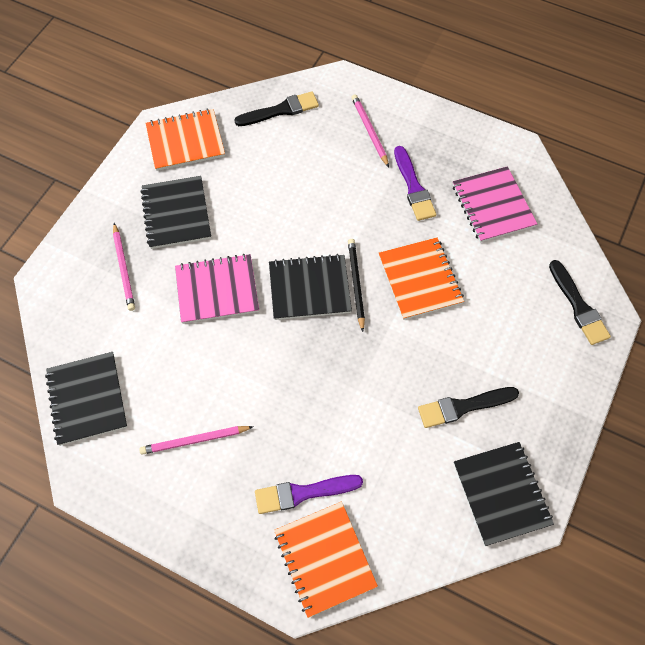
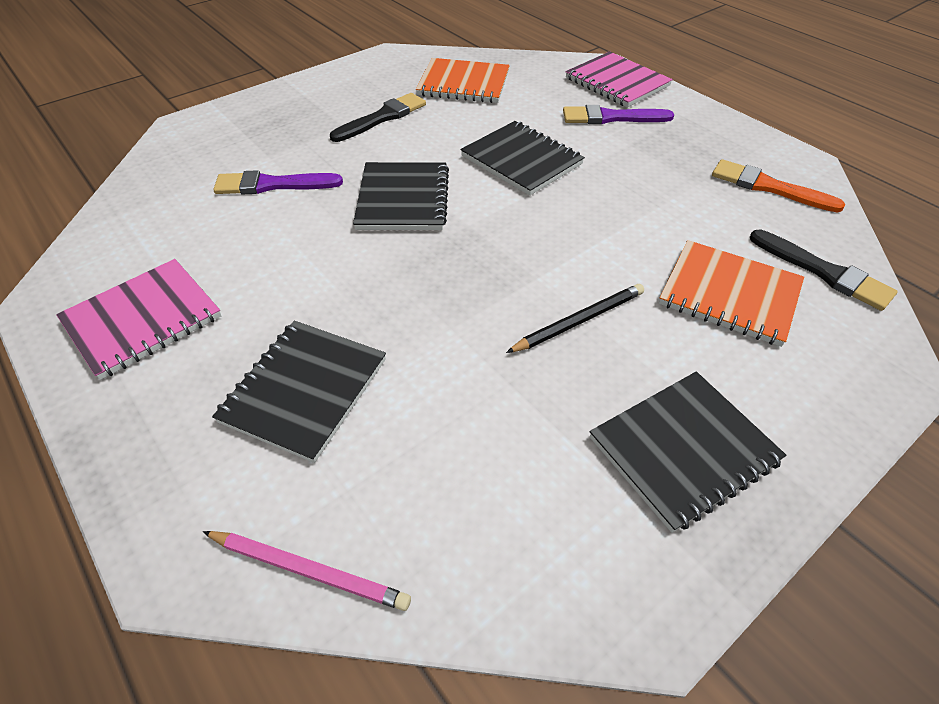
black brush: [235,91,319,126] [418,387,519,428] [549,260,611,345] = 3 -> [330,93,426,142] [750,229,898,311] = 2
orange brush: none = 0 -> [712,159,845,212] = 1
orange notebook: [146,109,225,171] [274,502,378,618] [379,237,464,320] = 3 -> [416,58,510,103] [659,240,804,347] = 2
pink pencil: [113,223,135,311] [139,426,253,455] [351,95,389,167] = 3 -> [203,531,411,611] = 1

